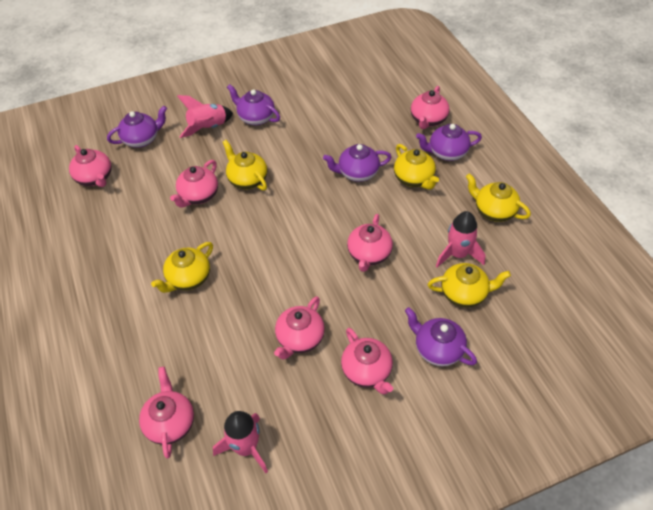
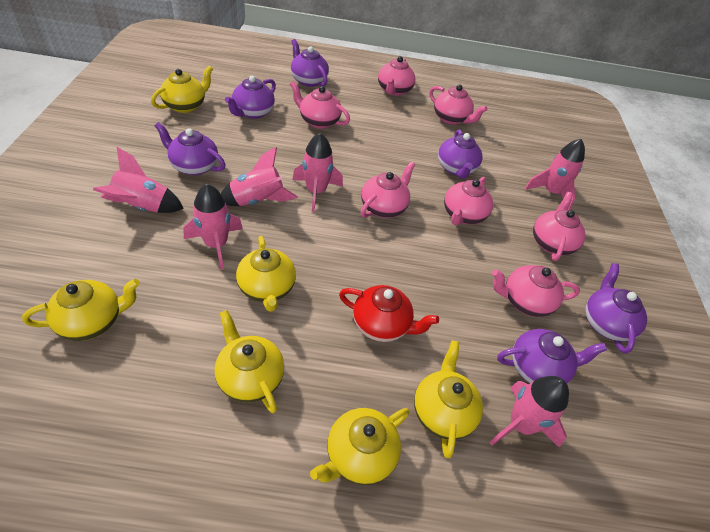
pink rocket: [177,95,233,138] [213,411,268,473] [436,211,485,267] = 3 -> [93,147,184,213] [183,184,243,270] [221,147,298,206] [292,133,343,212] [490,376,569,448] [525,139,585,210] = 6
purple teapot: [107,106,167,148] [227,84,280,125] [323,144,391,182] [405,307,477,366] [416,124,482,161] = 5 -> [154,122,226,175] [225,76,276,119] [291,39,329,87] [438,129,482,179] [497,329,607,384] [585,263,647,354] = 6
red teapot: none = 0 -> [339,285,439,342] = 1
yellow teapot: [151,242,213,293] [223,140,267,191] [394,144,439,190] [428,263,511,307] [466,173,531,222] = 5 -> [22,279,140,341] [151,66,213,113] [214,310,284,413] [236,236,296,312] [310,408,409,485] [414,340,483,458] = 6

